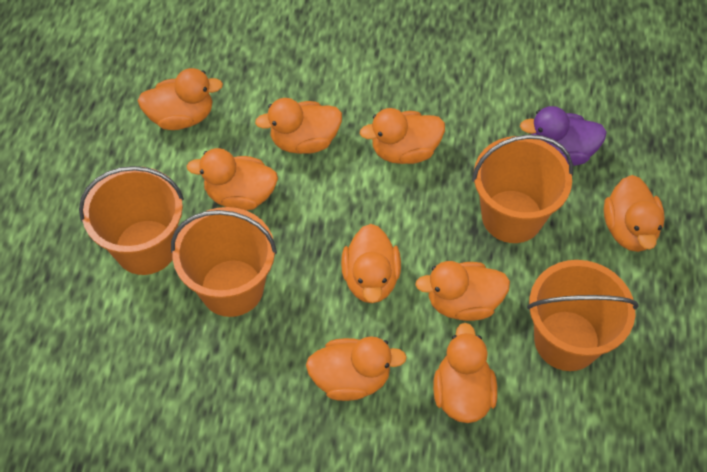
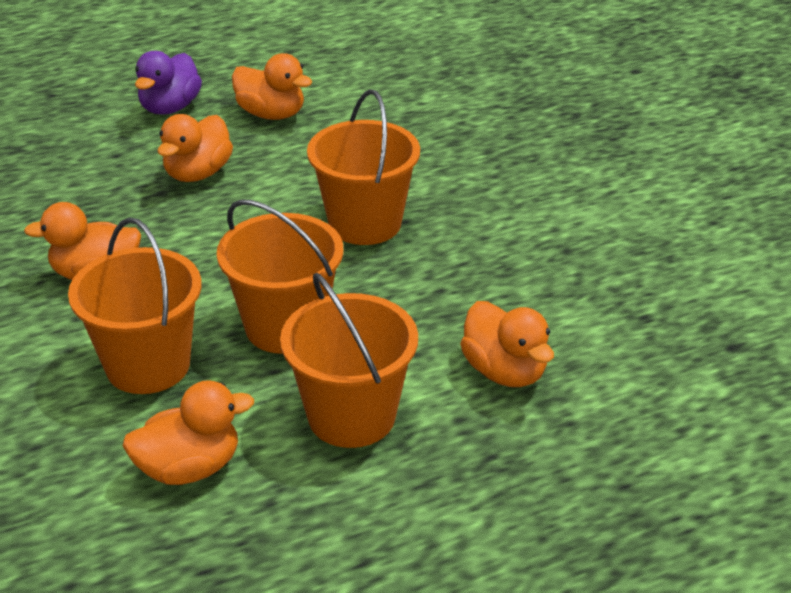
orange duck: [138,68,223,130] [187,148,278,210] [255,98,342,154] [306,336,407,401] [341,224,401,303] [360,108,445,164] [415,261,510,321] [433,323,497,423] [604,175,665,252] = 9 -> [24,202,141,280] [123,380,254,485] [158,114,233,182] [232,53,312,120] [460,301,554,387] = 5

